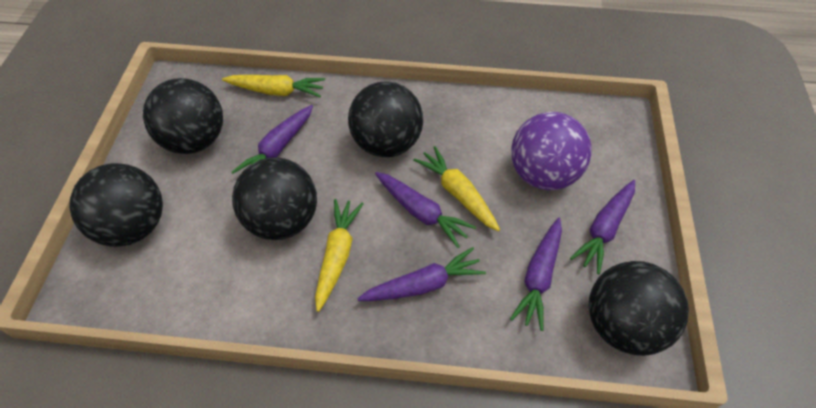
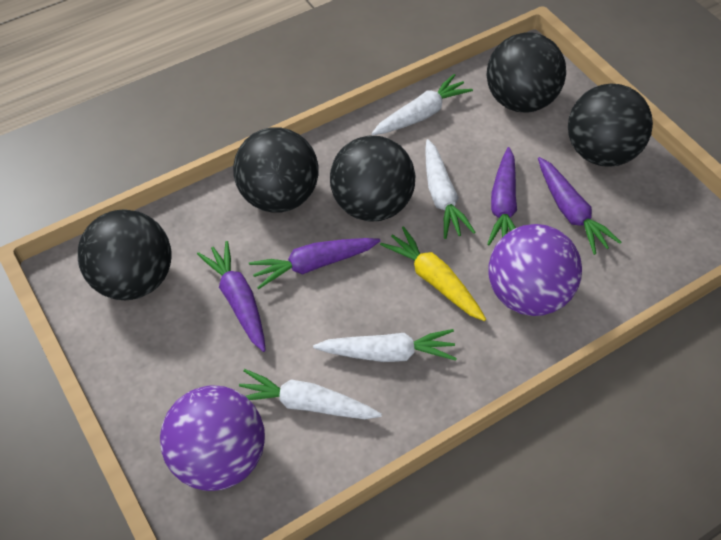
purple ball: [511,112,592,190] = 1 -> [160,385,265,491] [488,224,582,316] = 2
purple carrot: [232,105,313,174] [357,247,486,301] [375,172,476,248] [510,218,562,331] [570,180,635,274] = 5 -> [197,241,266,352] [249,238,380,289] [487,147,517,245] [538,157,621,255] = 4
white carrot: none = 0 -> [239,369,382,419] [313,329,457,362] [371,74,473,135] [425,139,476,239] = 4
yellow carrot: [222,75,325,98] [315,199,363,312] [413,146,500,232] = 3 -> [380,226,486,321] = 1

